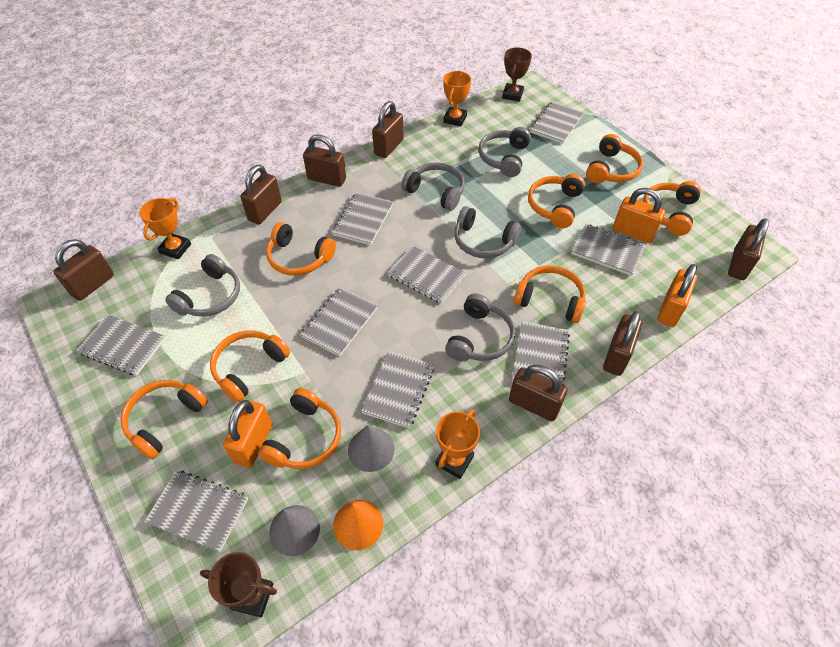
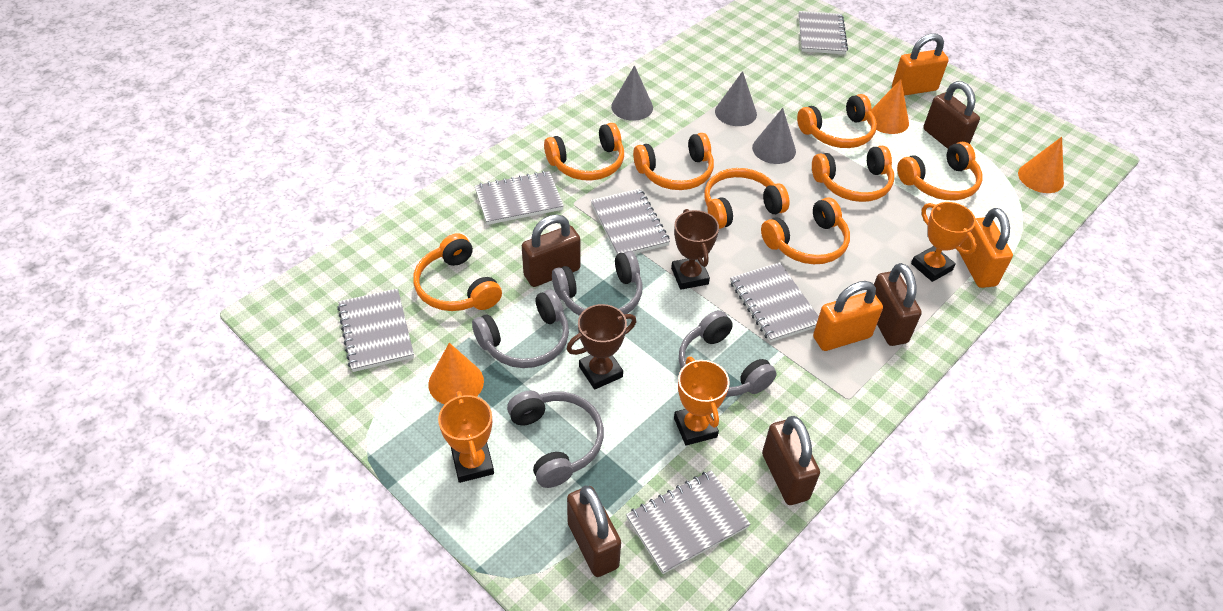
brown padlock: [53,239,114,301] [240,165,282,224] [303,135,346,187] [372,101,404,158] [509,365,567,421] [603,311,642,376] [728,218,769,280] = 7 -> [522,214,581,287] [567,485,621,577] [762,416,820,505] [874,263,922,346] [923,81,980,149] = 5
grey cone: [269,505,320,556] [348,425,395,472] = 2 -> [611,65,653,121] [715,71,757,126] [752,108,796,164] = 3
grey headphones: [165,254,240,317] [401,162,465,211] [445,293,515,361] [454,206,521,258] [478,127,531,177] = 5 -> [472,289,569,368] [507,391,604,488] [552,251,643,316] [679,310,777,397] = 4
grey notebook: [76,315,166,376] [144,470,248,552] [300,287,378,357] [332,192,393,245] [361,351,434,428] [388,246,466,304] [512,321,570,386] [530,101,584,144] [571,224,645,276] = 9 -> [337,288,414,372] [475,171,564,225] [591,189,670,254] [626,470,750,574] [730,262,819,342] [798,11,848,54] = 6
orange cone: [333,500,383,550] = 1 -> [428,343,484,404] [867,79,909,134] [1018,137,1064,193] = 3

